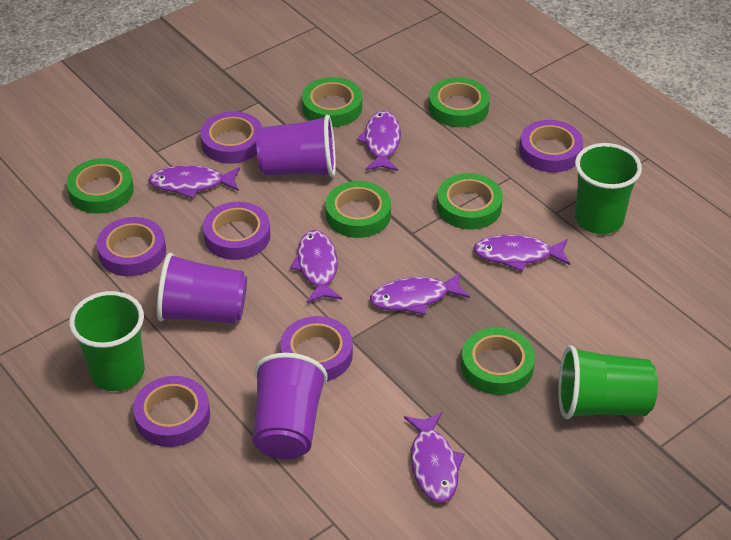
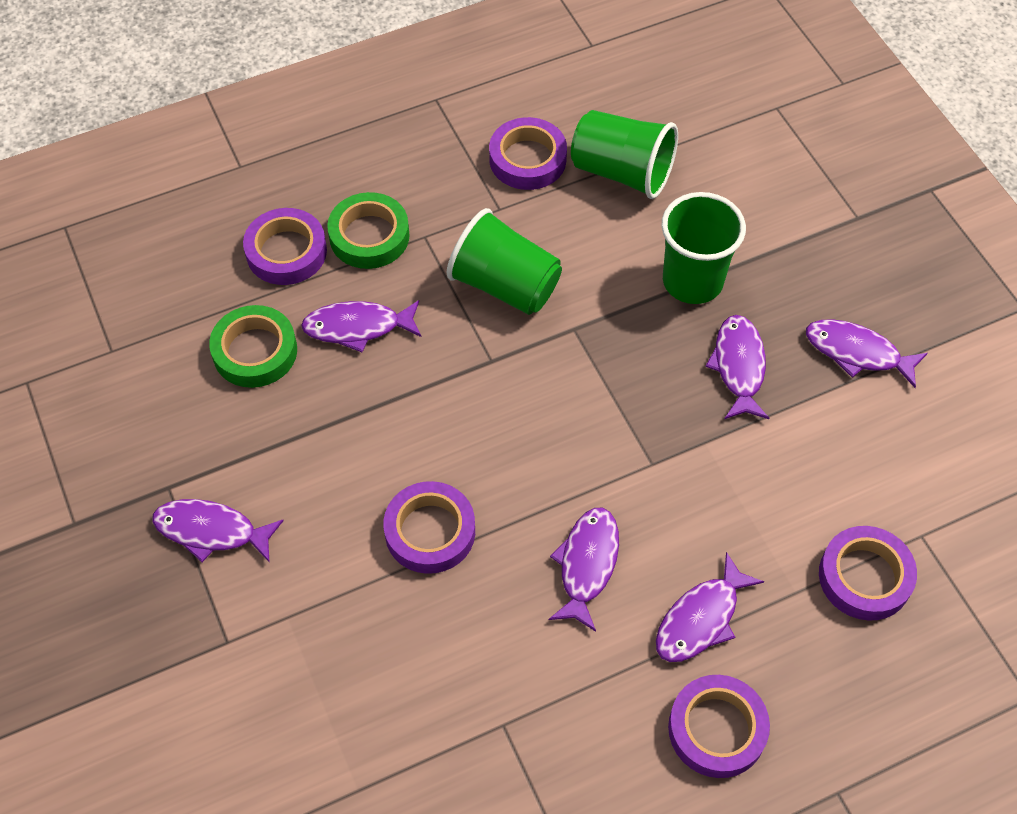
green tape: [67,158,134,214] [302,77,362,127] [326,181,391,238] [429,77,490,127] [437,173,503,230] [461,327,535,395] = 6 -> [209,305,297,388] [327,192,409,269] = 2
purple cup: [157,253,247,324] [253,353,328,459] [256,115,336,177] = 3 -> none = 0
purple tape: [97,217,166,276] [133,376,210,447] [200,111,262,164] [203,202,270,260] [280,316,353,381] [519,120,583,173] = 6 -> [243,208,327,285] [383,481,475,574] [489,117,567,190] [668,675,770,778] [819,526,917,621] = 5

